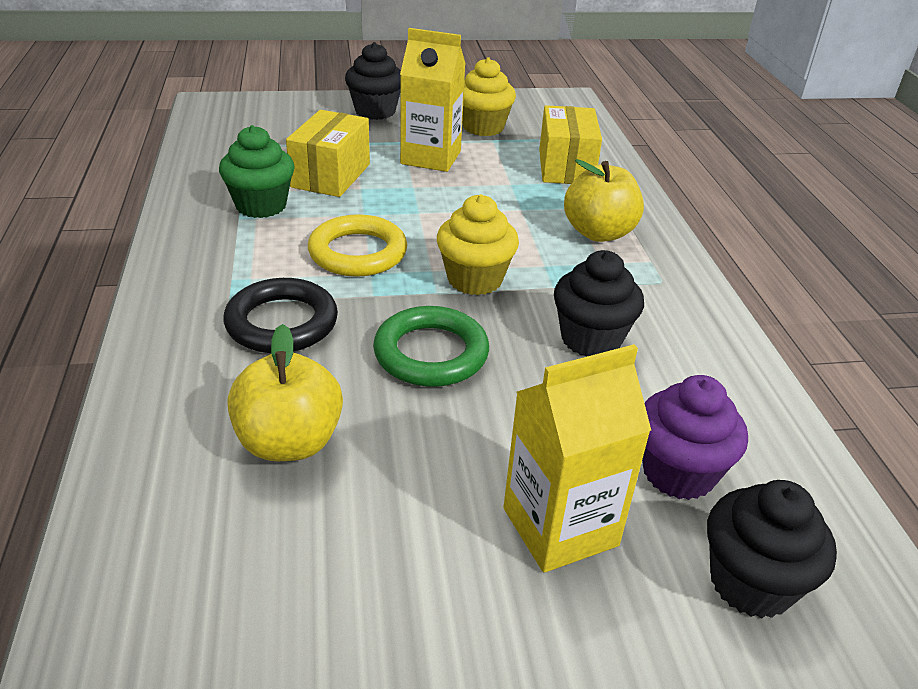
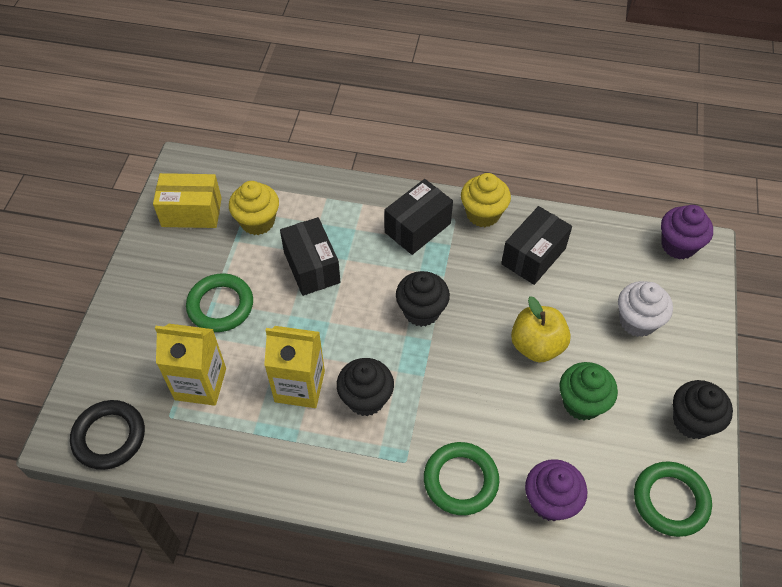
black box: none = 0 -> [280,217,341,296] [384,179,453,255] [501,206,572,285] = 3
green ring: [373,306,489,387] = 1 -> [186,273,253,332] [424,442,499,515] [634,461,712,537] = 3
purple cupcake: [642,375,748,500] = 1 -> [525,459,587,521] [661,205,713,259] = 2
white cupcake: none = 0 -> [618,281,673,337] = 1
yellow apple: [227,324,343,461] [564,159,644,242] = 2 -> [511,296,571,363] = 1
yellow box: [286,110,370,197] [539,105,602,184] = 2 -> [153,173,222,228] = 1
yellow ring: [308,214,407,277] = 1 -> none = 0

